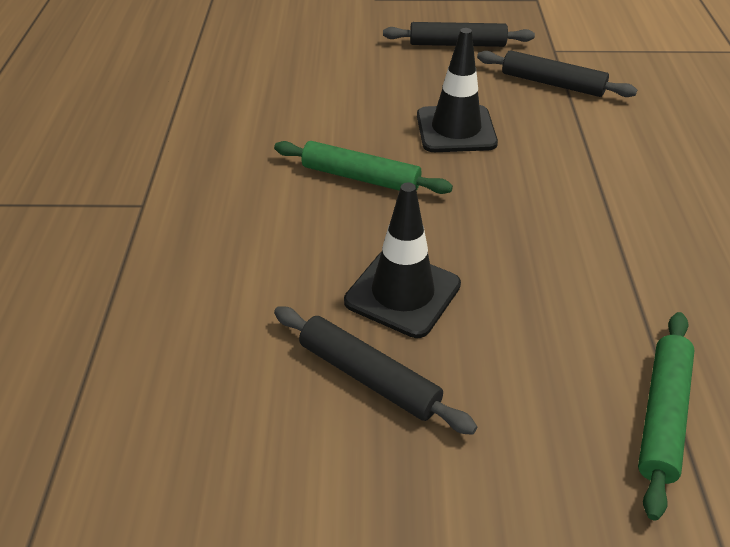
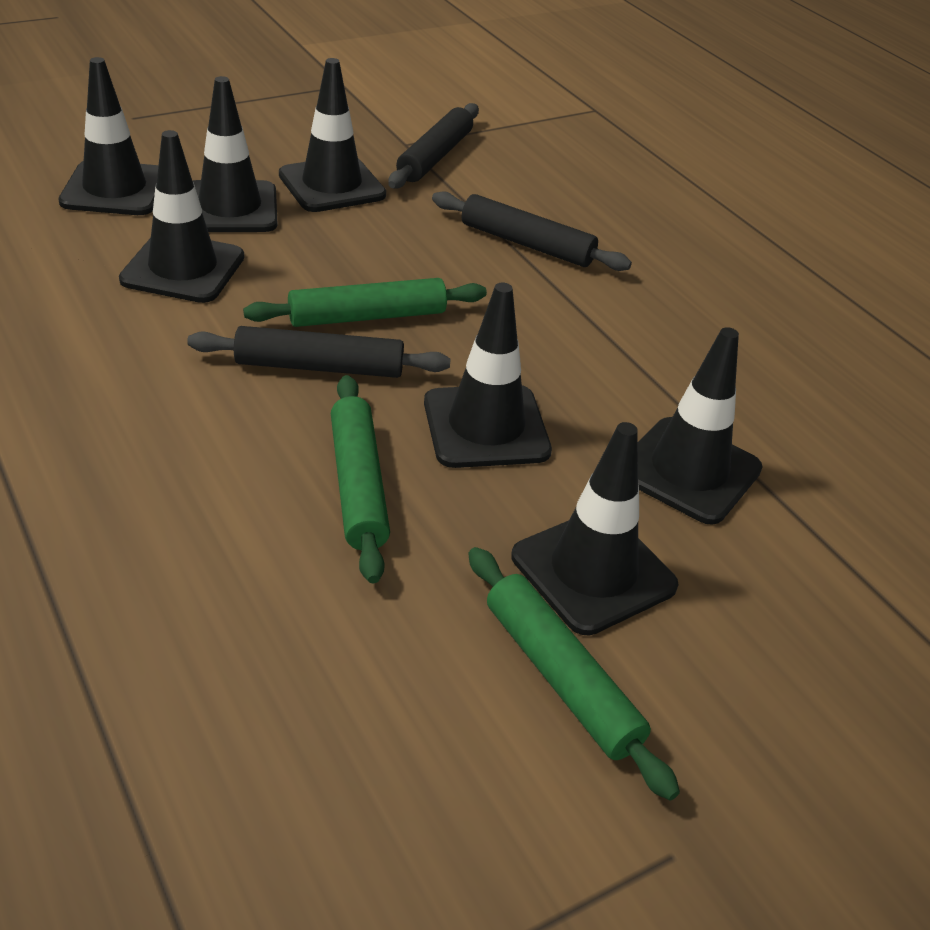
black traffic cone: [344,183,461,338] [417,28,498,152] = 2 -> [58,57,158,215] [119,130,244,303] [193,76,277,232] [279,58,386,212] [424,283,552,468] [511,422,679,636] [638,327,763,525] = 7
green rolling pin: [274,141,453,194] [638,312,695,520] = 2 -> [243,278,487,327] [331,375,390,583] [468,547,680,800] = 3

